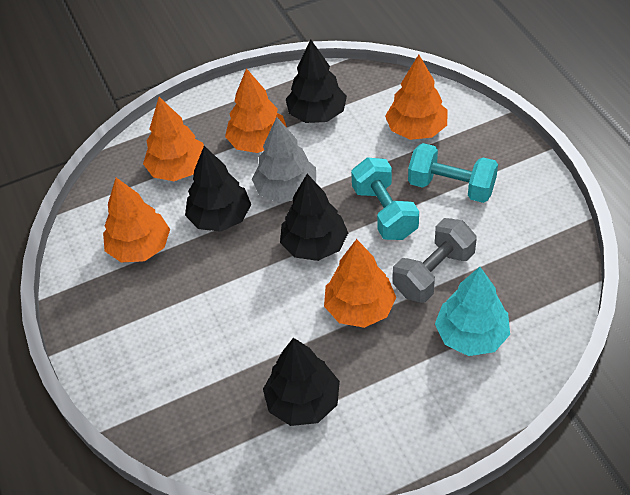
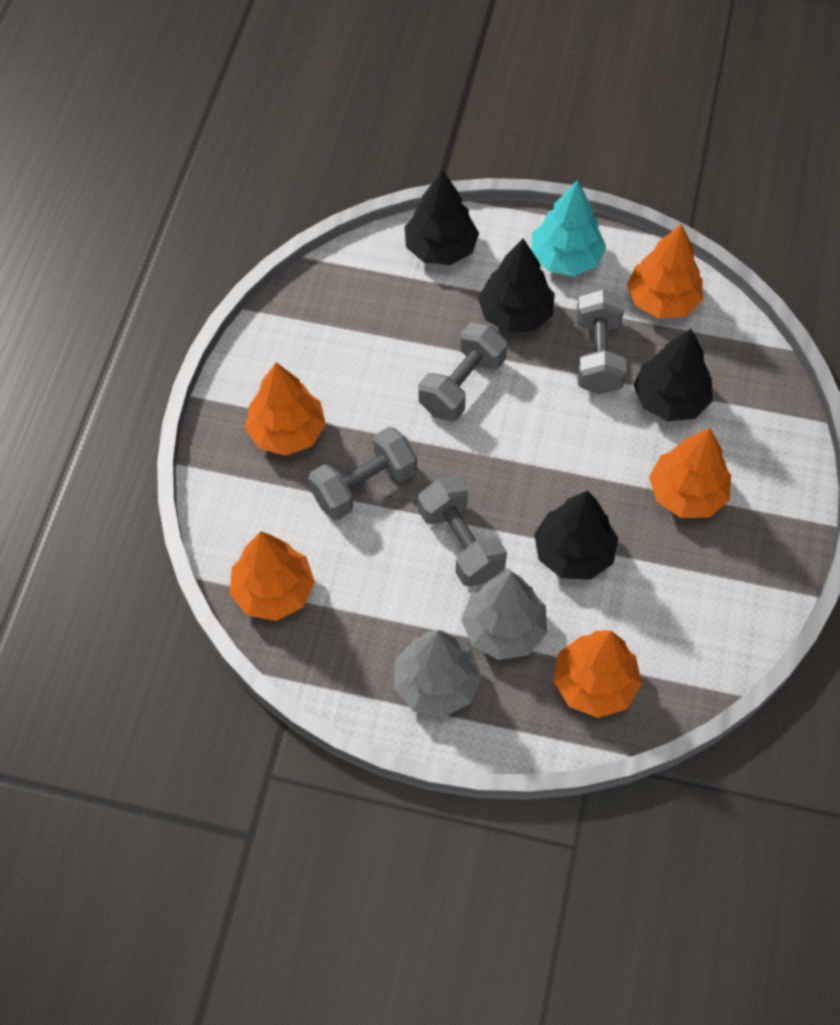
grey dumbbell: [393,218,477,303] = 1 -> [309,427,417,520] [418,477,507,587] [419,322,507,421] [576,288,626,395] = 4
grey tree: [252,117,316,203] = 1 -> [394,630,482,718] [461,572,547,660] = 2
turquoise dumbbell: [351,157,419,240] [408,143,498,203] = 2 -> none = 0

